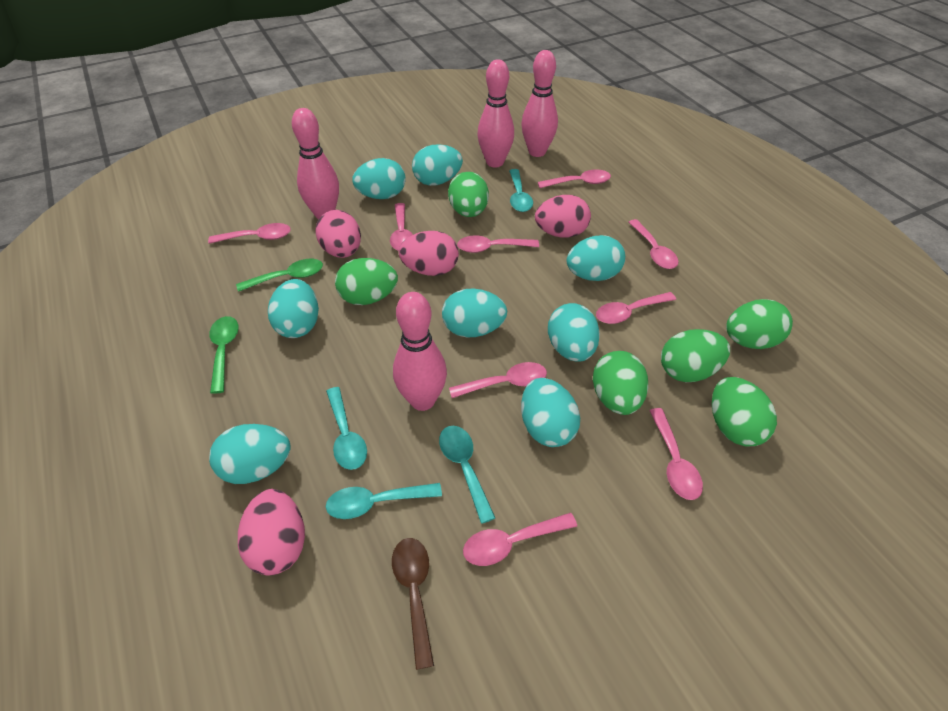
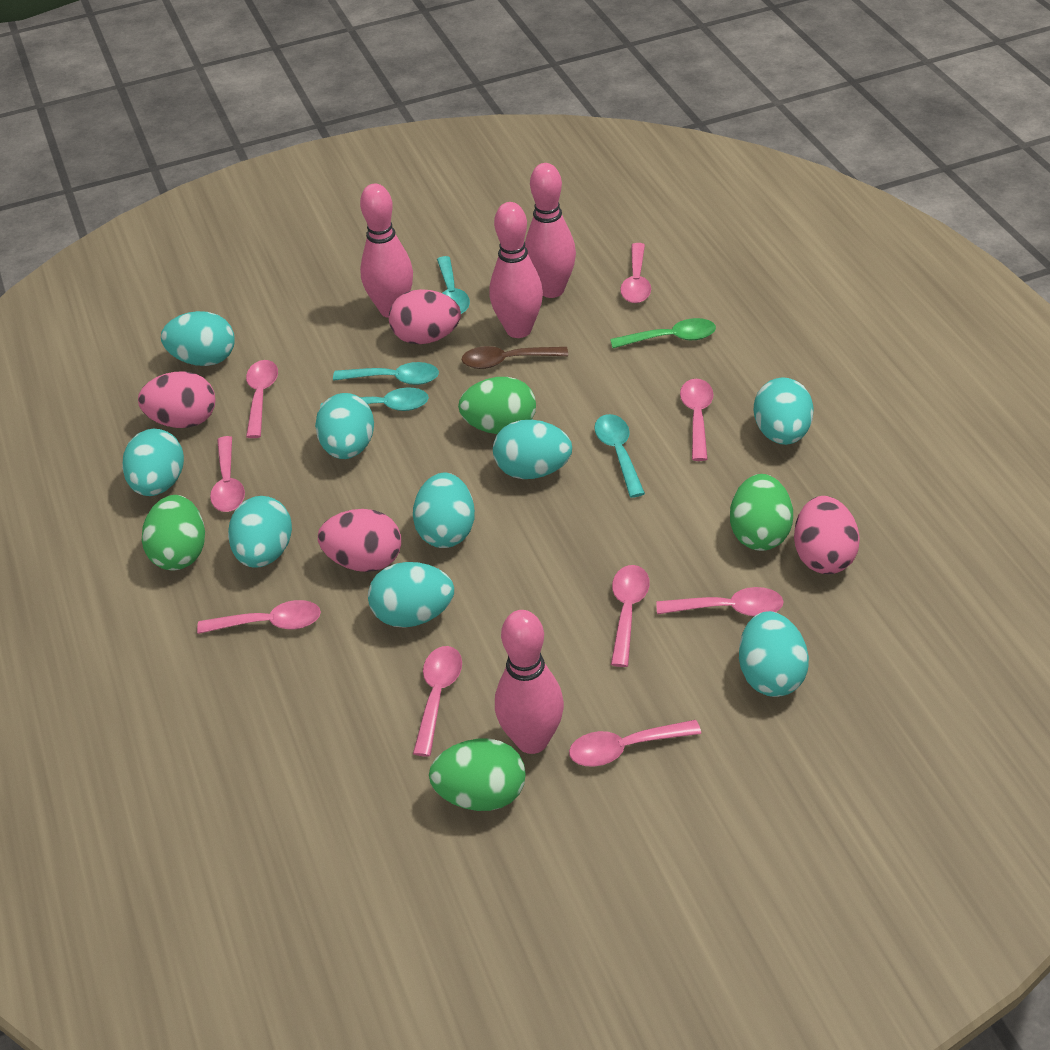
green egg: [335,258,398,305] [448,172,489,217] [593,351,648,415] [661,329,730,382] [712,377,777,447] [726,299,793,349] = 6 -> [142,495,205,570] [429,739,526,811] [458,377,536,434] [730,474,793,551] = 4
green spoon: [209,316,239,394] [236,259,323,292] = 2 -> [610,318,716,348] = 1
turquoise egg: [209,424,291,484] [268,279,319,338] [352,158,406,199] [412,144,463,186] [442,288,507,338] [521,378,580,447] [548,303,600,361] [567,235,625,281] = 8 -> [122,429,184,496] [161,311,235,366] [228,496,292,568] [315,393,374,459] [368,562,454,628] [413,472,475,548] [493,420,572,479] [739,611,809,697] [754,377,814,445] = 9

